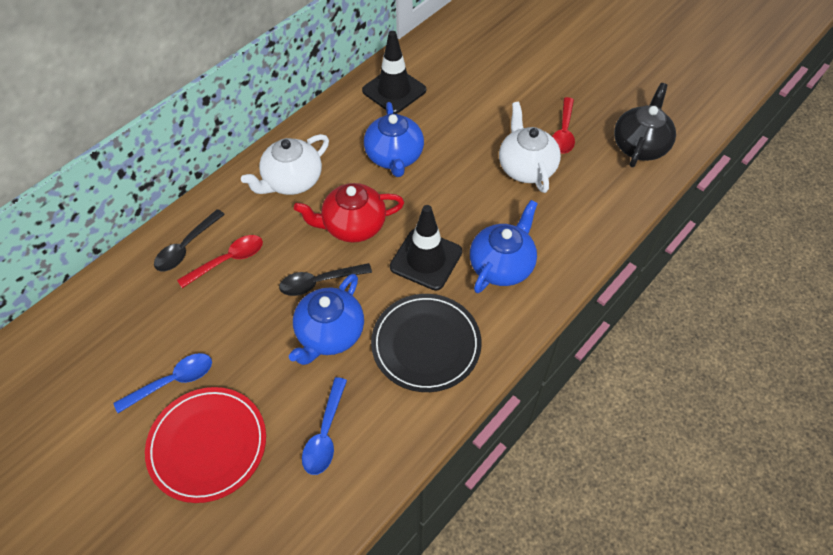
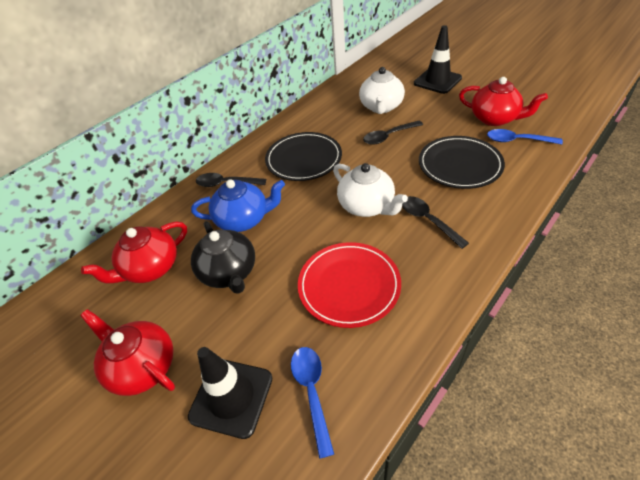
black plate: [371,294,482,392] = 1 -> [265,132,342,181] [419,136,505,189] = 2
black spoon: [154,209,225,271] [279,263,372,296] = 2 -> [196,173,266,187] [363,121,423,145] [402,196,469,249] = 3
blue teapot: [289,274,364,365] [364,102,424,177] [470,200,538,293] = 3 -> [191,179,285,232] = 1
red spoon: [177,235,263,288] [552,97,575,153] = 2 -> none = 0
red teapot: [294,183,404,243] = 1 -> [80,309,175,396] [81,222,187,283] [459,77,548,126] = 3

